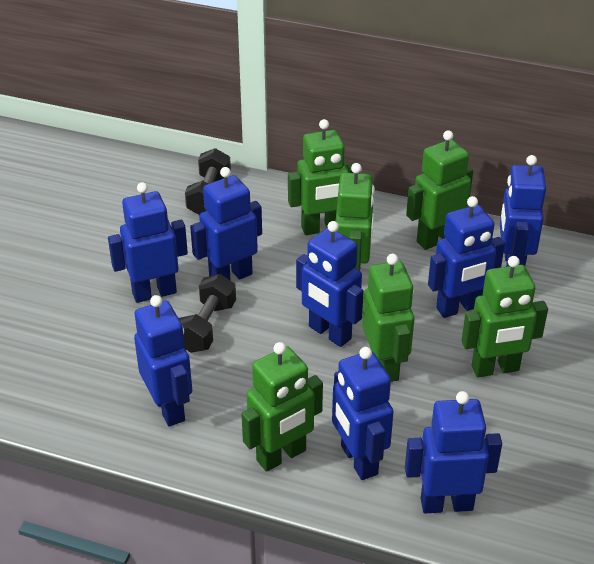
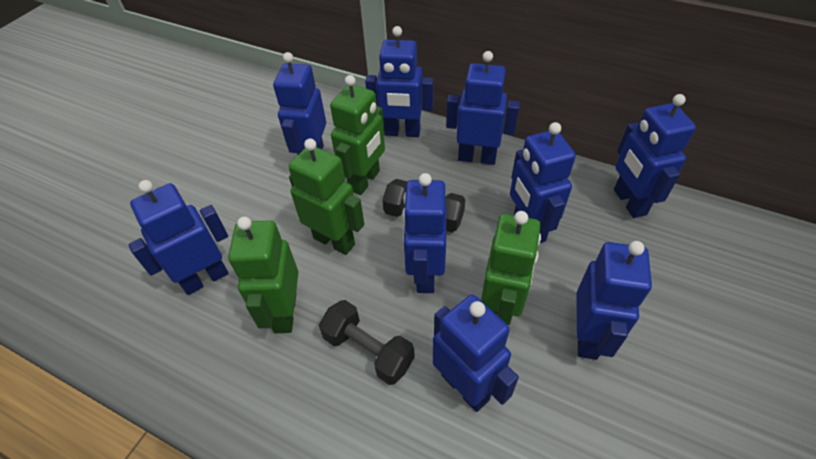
blue robot: [108,182,188,303] [134,295,192,427] [190,167,262,281] [296,221,364,347] [332,347,394,480] [405,391,502,513] [428,196,505,318] [500,155,546,267] = 8 -> [128,180,229,295] [273,52,326,155] [365,26,434,137] [402,173,446,293] [433,295,519,412] [446,51,520,165] [510,122,576,243] [576,241,652,360] [614,94,696,218] = 9
green robot: [241,342,323,472] [288,119,354,235] [335,163,375,271] [362,254,414,382] [406,130,473,250] [462,256,548,377] = 6 -> [228,216,298,334] [288,139,364,255] [330,75,385,195] [481,211,541,325] = 4

